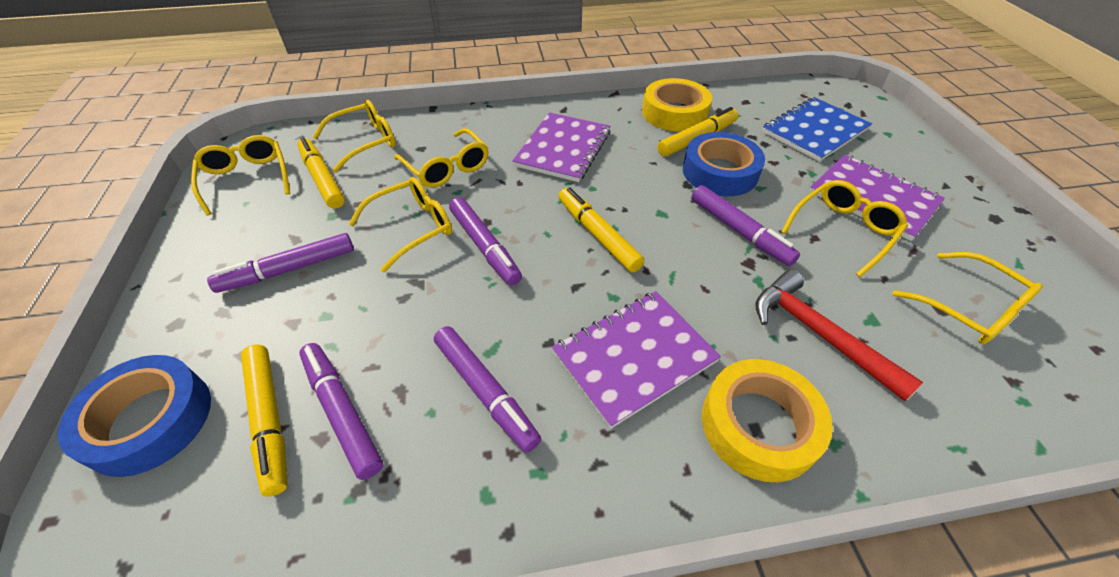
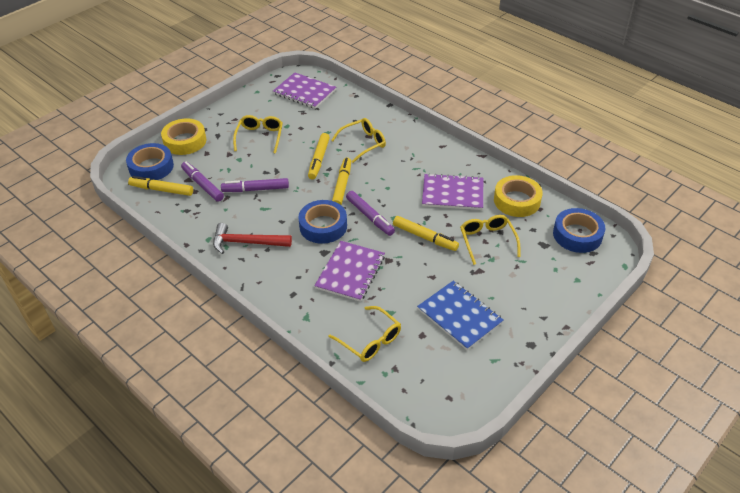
blue tape: [58,355,211,477] [683,132,765,196] = 2 -> [126,143,174,180] [298,200,347,244] [553,208,605,253] = 3
purple marker: [207,233,354,293] [299,343,383,480] [434,326,541,452] [449,197,522,286] [692,185,800,266] = 5 -> [181,161,224,202] [221,178,289,192] [346,191,395,236] = 3
yellow glasses: [191,135,290,216] [313,100,396,173] [349,177,452,273] [395,128,488,188] [781,180,908,277] [892,252,1043,344] = 6 -> [233,115,283,154] [328,306,401,362] [331,118,386,163] [460,215,521,265] = 4

